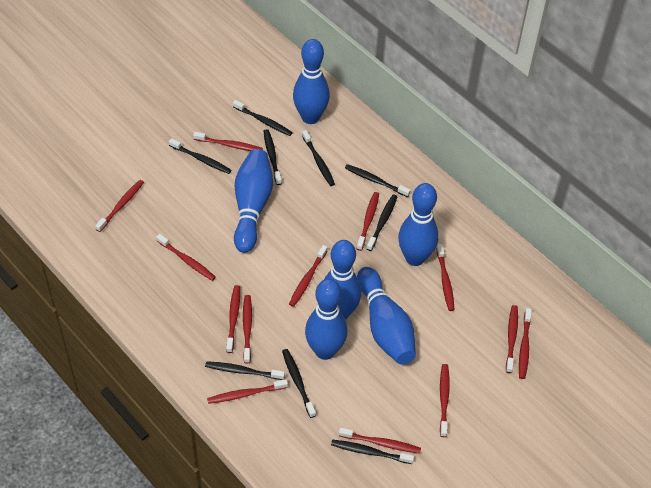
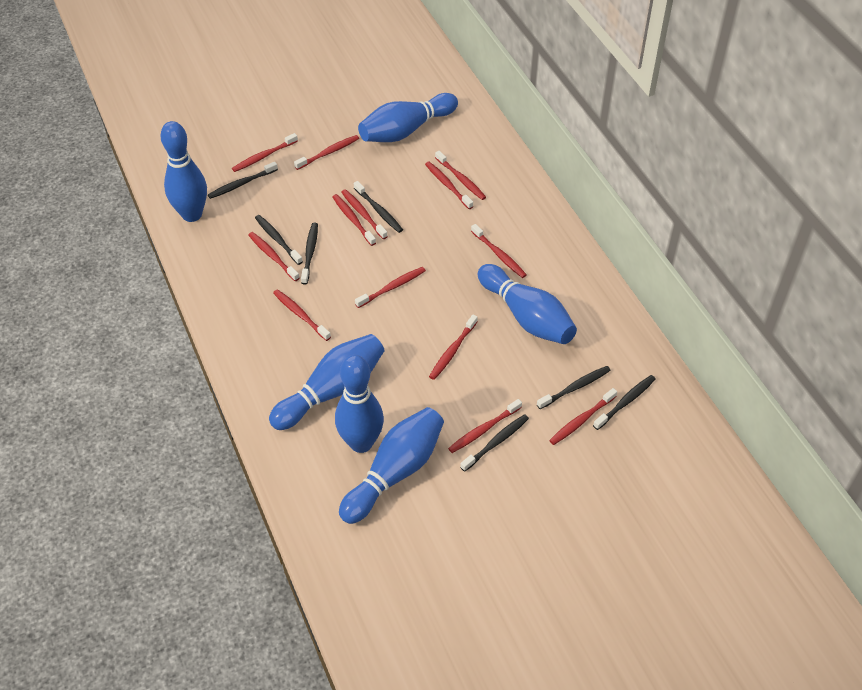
black toothbrush: [169,138,231,174] [205,361,285,380] [233,100,293,136] [264,129,282,185] [282,349,316,418] [302,130,335,186] [331,440,414,464] [345,164,410,197] [366,194,397,251] = 9 -> [208,162,278,199] [255,215,303,265] [301,223,318,284] [354,181,403,233] [460,414,529,472] [537,366,611,409] [593,375,656,430] = 7

